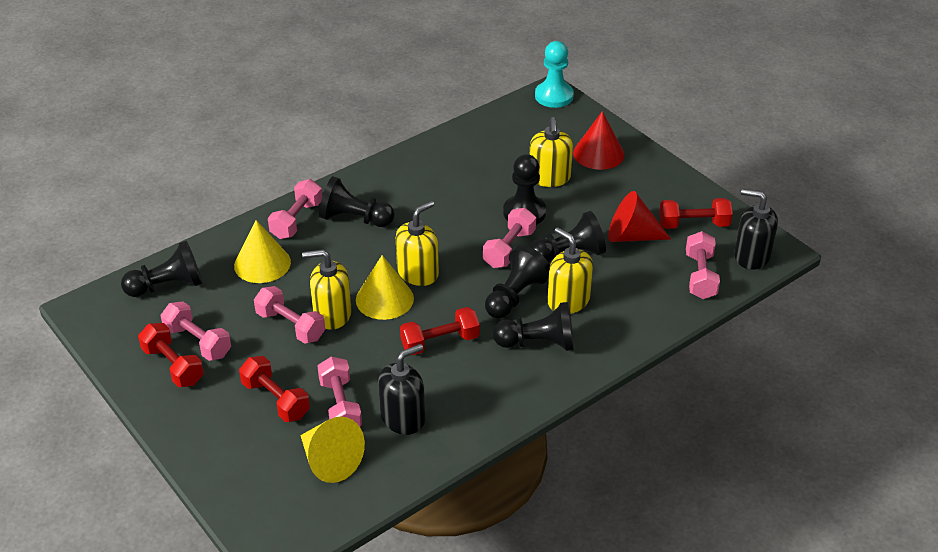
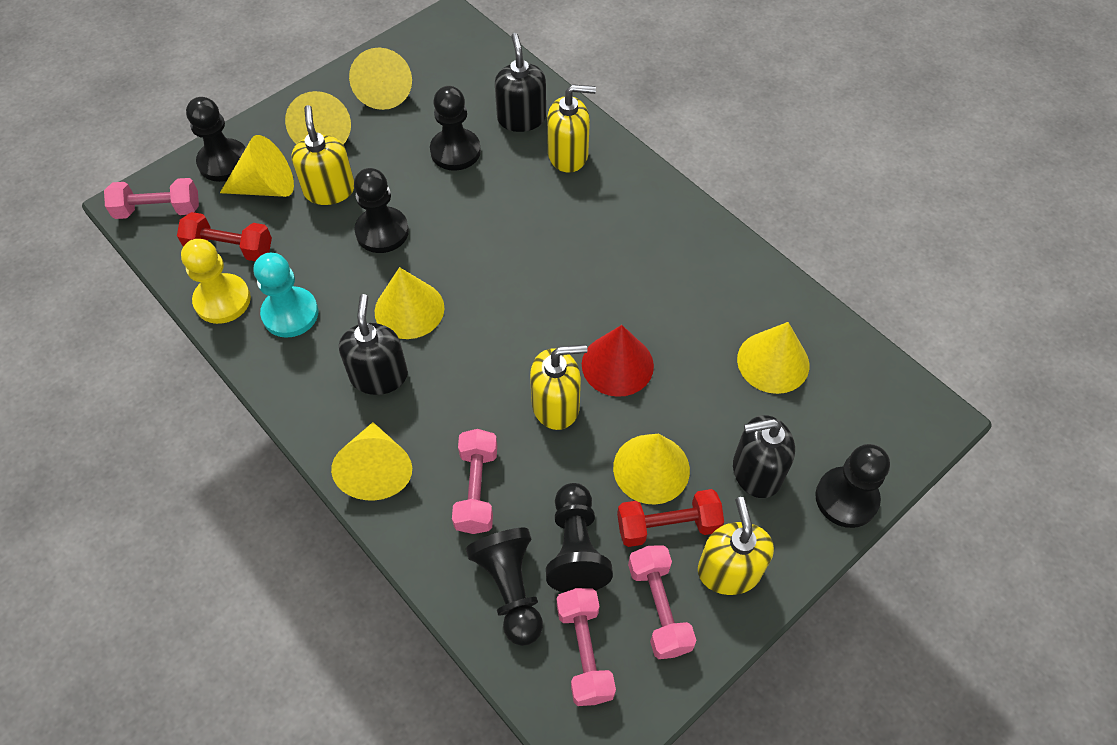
black soap dispenser: [378,344,425,435] [734,189,778,270] = 2 -> [339,294,408,395] [495,33,546,132] [733,415,795,498] = 3
pink dumbbell: [161,301,231,361] [254,286,325,344] [268,179,322,239] [318,356,362,427] [483,208,536,268] [686,231,720,299] = 6 -> [104,178,199,219] [452,429,497,534] [557,588,616,706] [628,545,696,659] = 4
red cone: [573,111,624,170] [608,191,671,242] = 2 -> [582,325,654,397] = 1
red dumbbell: [138,323,204,387] [239,356,310,422] [400,307,480,355] [659,198,733,229] = 4 -> [177,212,272,261] [617,489,724,547] = 2
yellow cone: [234,220,291,283] [300,417,365,483] [356,255,414,320] = 3 -> [220,135,294,197] [285,91,351,144] [331,422,412,501] [349,48,412,110] [375,267,444,339] [613,434,690,505] [737,322,809,394] = 7
yellow pawn: none = 0 -> [181,239,251,324] = 1

